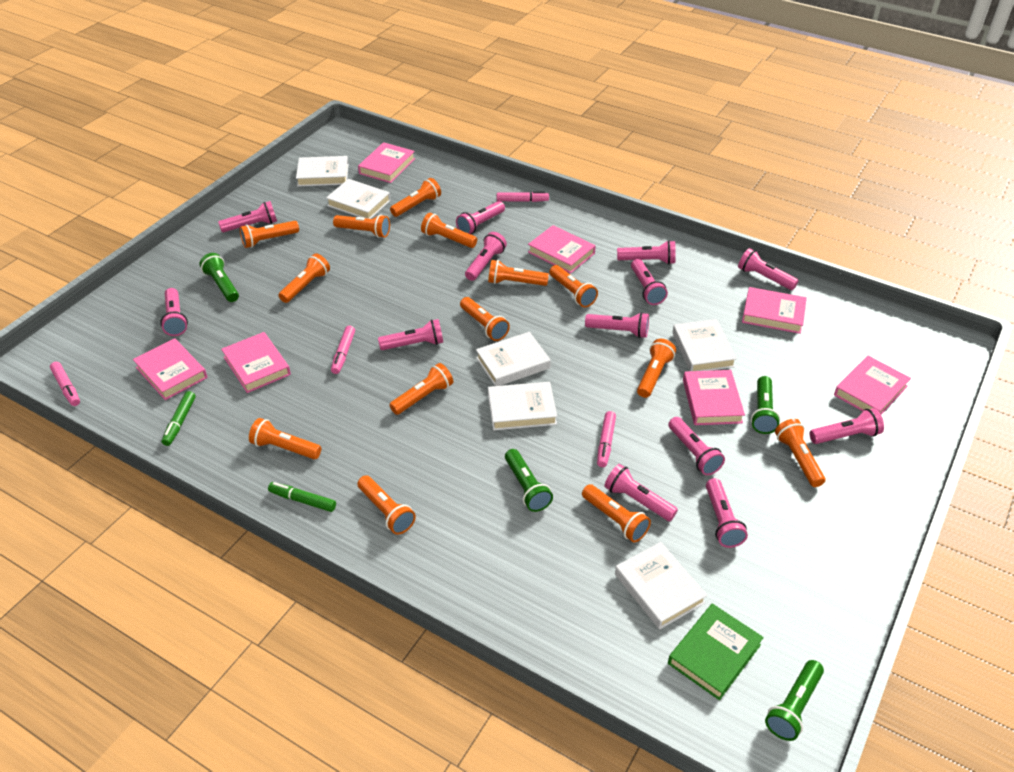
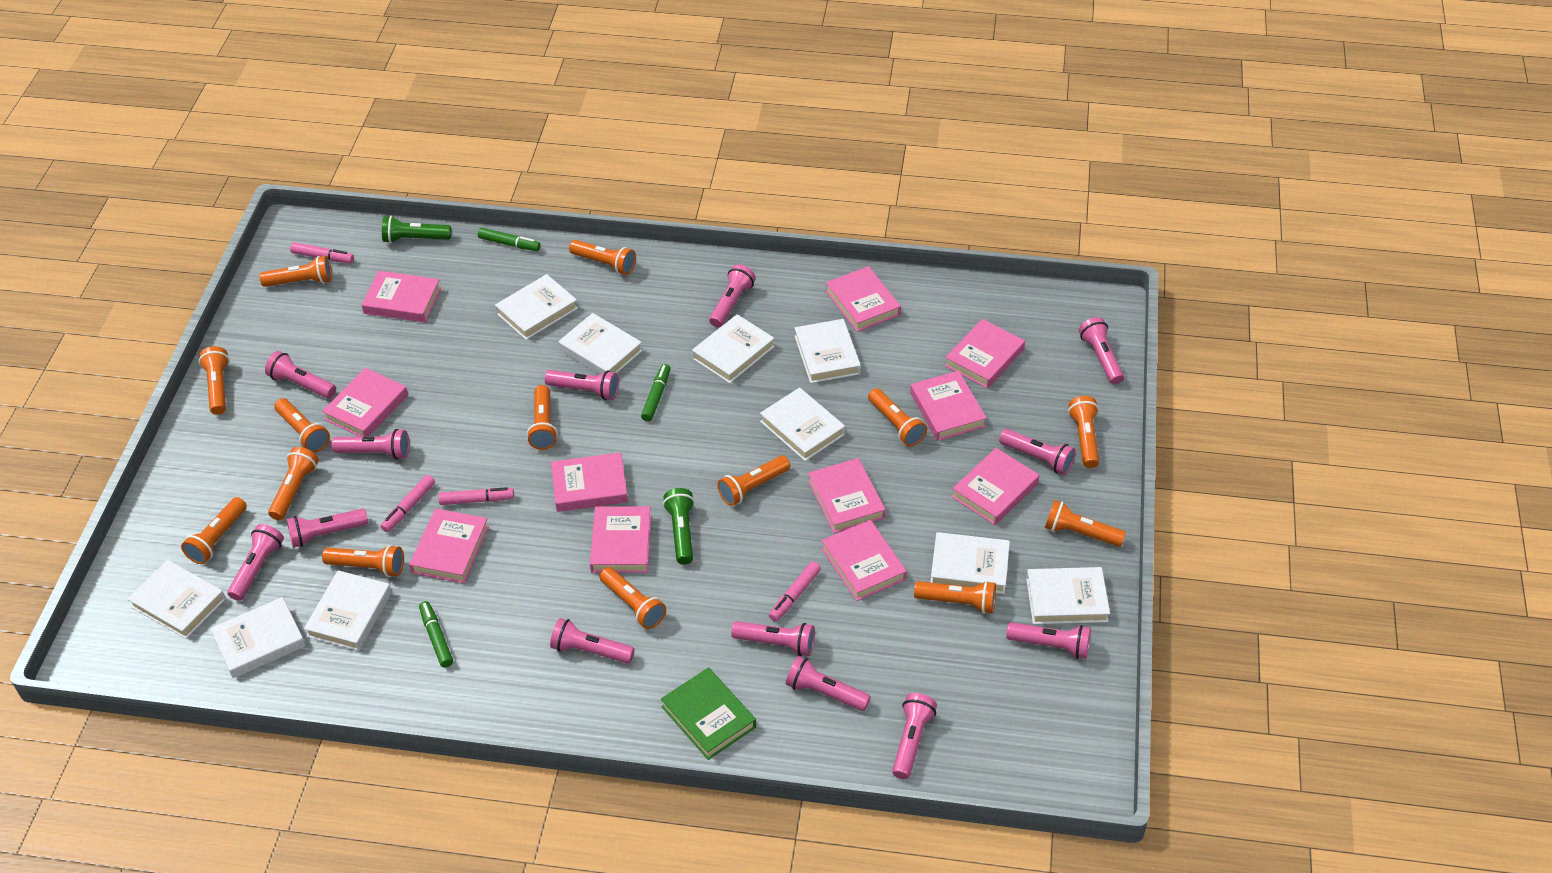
green flashlight: [199,253,239,302] [505,449,553,512] [751,376,780,434] [765,660,824,741] = 4 -> [382,216,451,243] [663,488,695,565] = 2
green marker: [161,391,196,446] [268,482,336,512] = 2 -> [419,601,453,667] [478,228,541,251] [641,364,671,421] = 3
pink book: [133,338,207,400] [221,332,291,393] [358,142,415,183] [528,225,596,274] [683,370,745,425] [742,287,807,334] [834,356,911,415] = 7 -> [322,368,408,437] [361,271,441,322] [409,508,489,583] [551,452,628,512] [590,506,651,573] [808,458,886,534] [821,520,907,601] [826,266,901,332] [910,371,987,441] [945,319,1025,389] [952,448,1039,525] = 11
white book: [296,156,349,186] [326,179,391,219] [476,332,551,386] [488,382,557,430] [615,542,707,629] [672,319,737,371] = 6 -> [127,560,226,639] [210,597,306,678] [304,570,392,651] [495,274,578,340] [558,313,643,374] [692,314,775,383] [760,387,845,461] [795,319,861,383] [931,532,1010,594] [1026,567,1110,624] = 10

